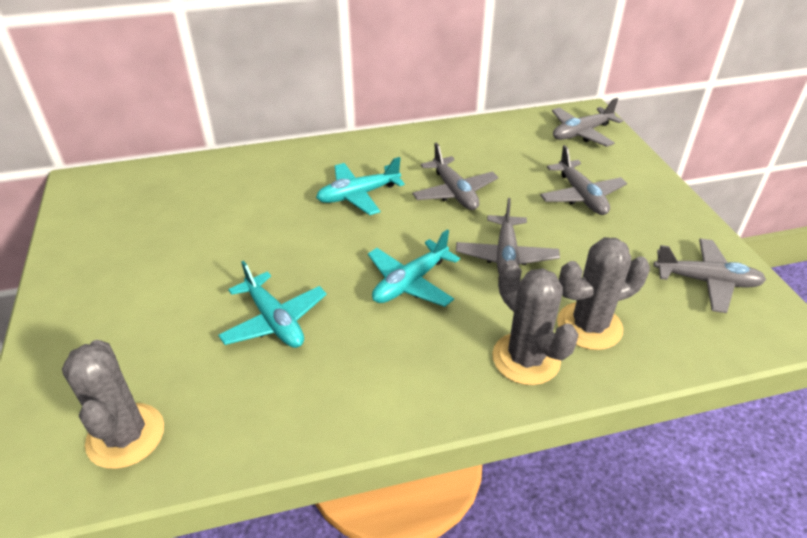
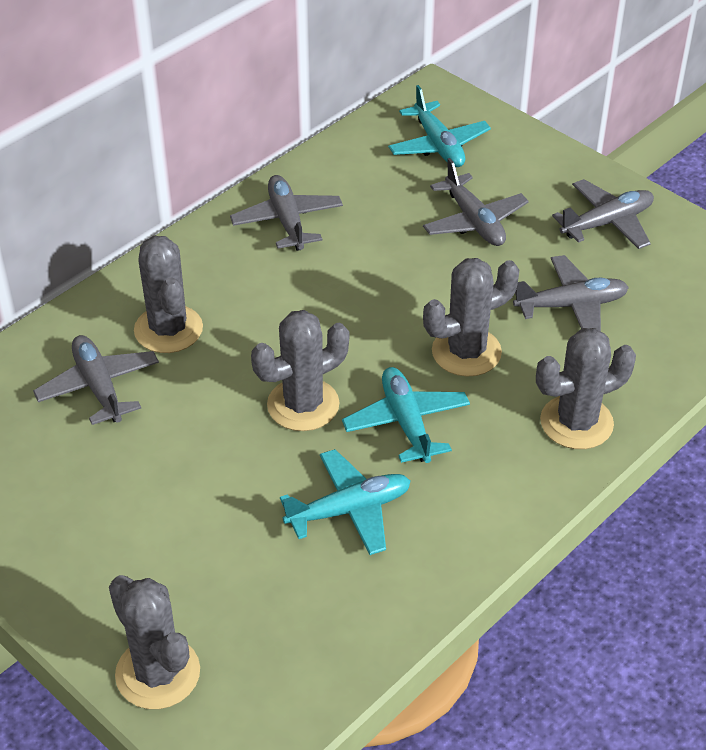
grey cactus: [62,340,164,469] [492,260,579,385] [557,237,650,350] = 3 -> [109,575,200,709] [134,236,203,353] [251,310,349,431] [423,258,519,377] [536,328,636,449] = 5

